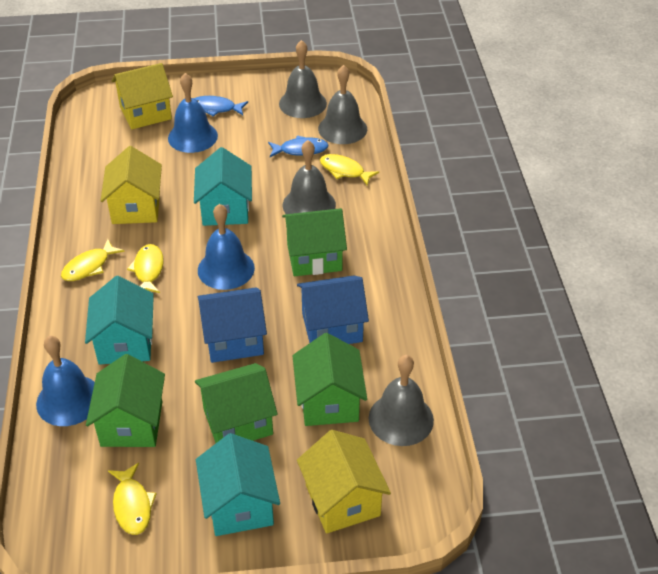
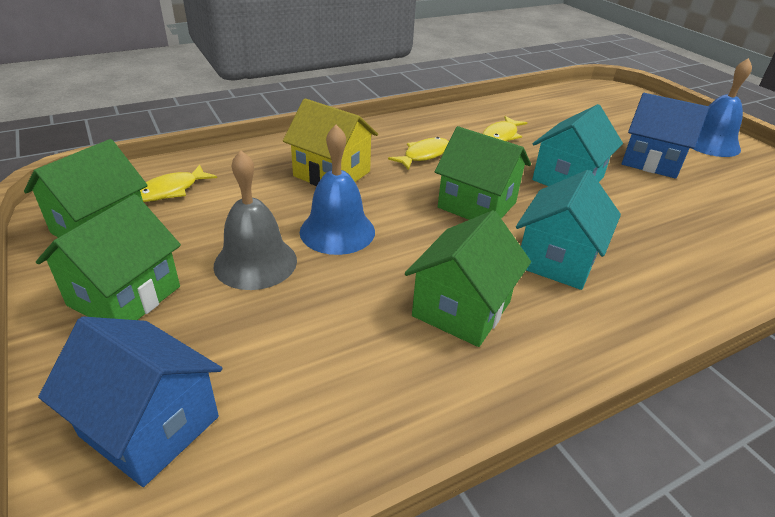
blue bell: [36,336,95,426] [168,73,218,153] [198,204,255,290] = 3 -> [300,125,375,255] [691,58,752,157] = 2
blue fish: [193,96,248,117] [268,135,328,157] = 2 -> none = 0
grey bell: [279,40,327,118] [282,140,336,214] [318,65,367,144] [368,355,434,446] = 4 -> [214,150,297,290] = 1
turquoise house: [85,276,154,365] [194,147,252,226] [196,433,280,536] = 3 -> [516,170,621,290] [532,104,623,186] = 2
yellow fish: [61,239,125,281] [108,463,157,535] [127,244,164,293] [320,154,379,186] = 4 -> [140,165,217,202] [388,137,449,170] [483,116,527,142] = 3
yellow house: [101,146,162,224] [112,63,173,129] [297,430,391,534] = 3 -> [283,98,378,186] = 1

